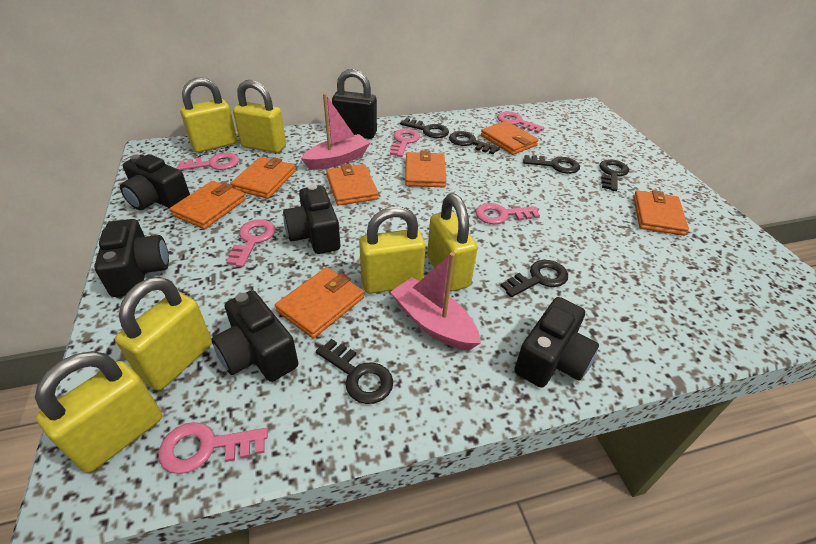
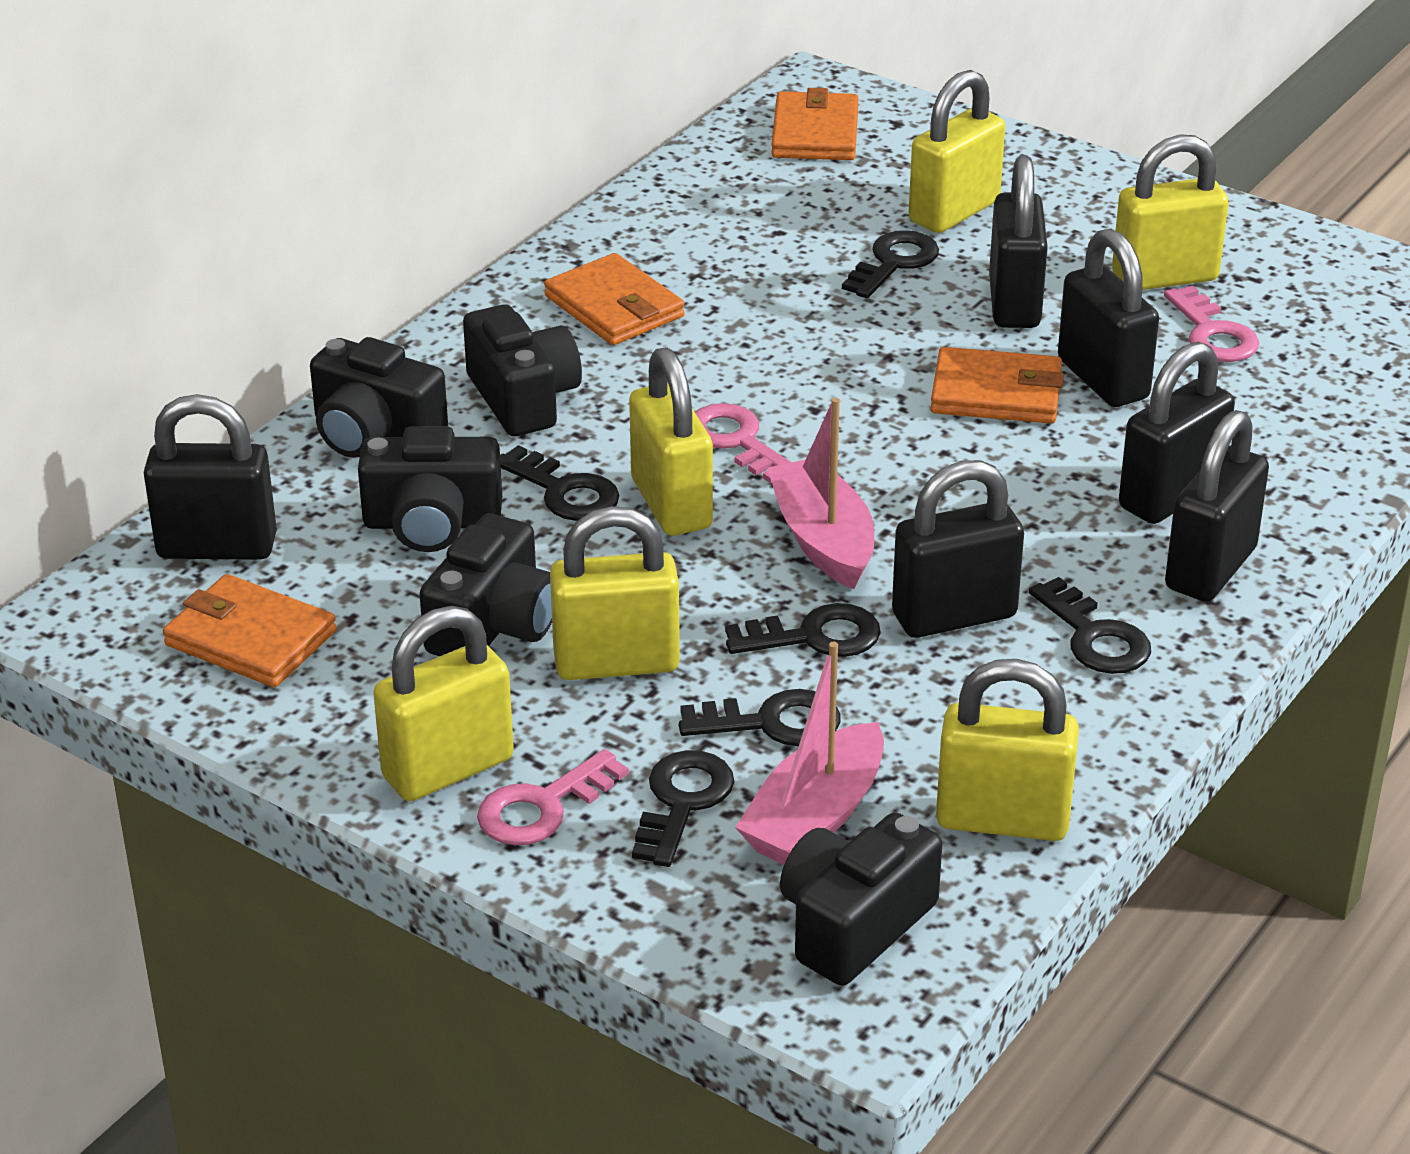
black padlock: [332,69,377,139] = 1 -> [144,394,277,560] [892,460,1024,638] [989,155,1048,328] [1058,228,1159,407] [1119,342,1235,524] [1165,410,1269,602] = 6
orange wallet: [169,181,246,229] [231,157,295,199] [275,267,364,338] [326,164,379,205] [405,150,447,187] [481,121,539,155] [633,190,689,236] = 7 -> [163,574,337,687] [544,253,685,345] [771,88,859,160] [930,347,1064,423] = 4
pink key: [158,422,268,474] [177,153,239,170] [226,219,276,267] [390,129,420,157] [475,203,540,224] [497,112,545,133] = 6 -> [477,749,629,845] [695,403,792,483] [1164,286,1259,362] = 3

